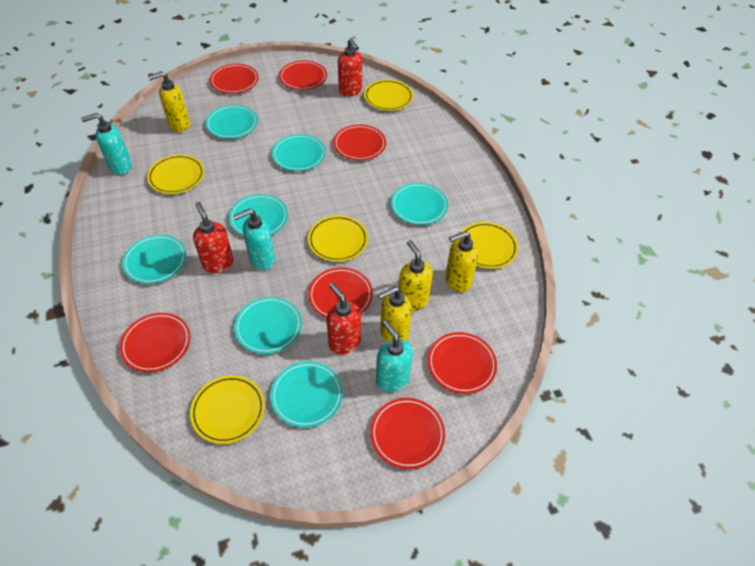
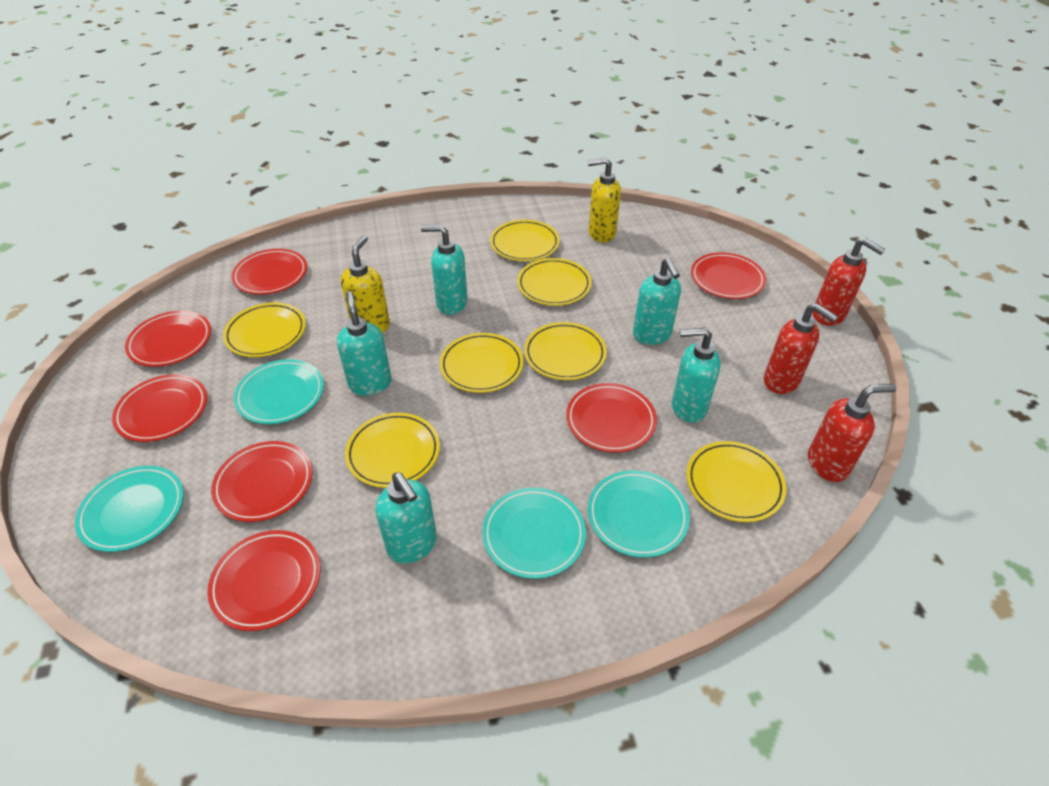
turquoise plate: [122,235,186,284] [205,105,258,139] [229,194,288,236] [234,297,302,354] [270,361,343,428] [272,134,326,171] [391,183,448,225] = 7 -> [75,466,184,552] [234,359,324,424] [482,488,586,579] [588,470,690,558] = 4
turquoise soap dispenser: [81,113,132,175] [233,209,275,270] [376,320,413,392] = 3 -> [337,291,392,396] [375,472,437,563] [421,225,468,315] [633,258,681,345] [672,327,721,423] = 5
yellow plate: [147,154,204,194] [190,375,265,444] [308,215,368,262] [364,80,413,111] [461,222,518,269] = 5 -> [223,303,306,357] [345,413,440,488] [439,333,523,393] [490,220,560,261] [517,258,592,306] [524,322,607,380] [686,441,786,522] = 7
yellow soap dispenser: [148,71,190,132] [378,286,412,342] [398,240,433,312] [445,231,478,292] = 4 -> [341,236,390,333] [588,158,621,242] = 2

